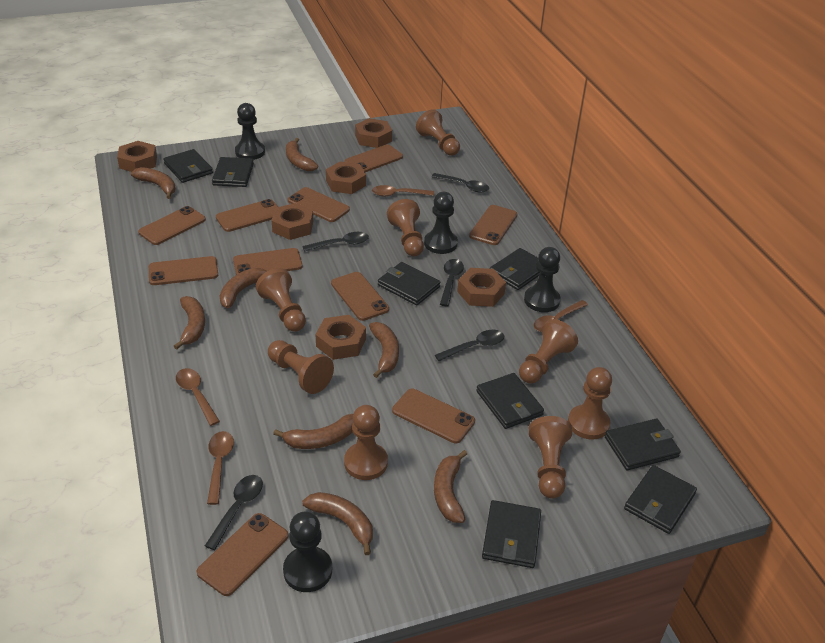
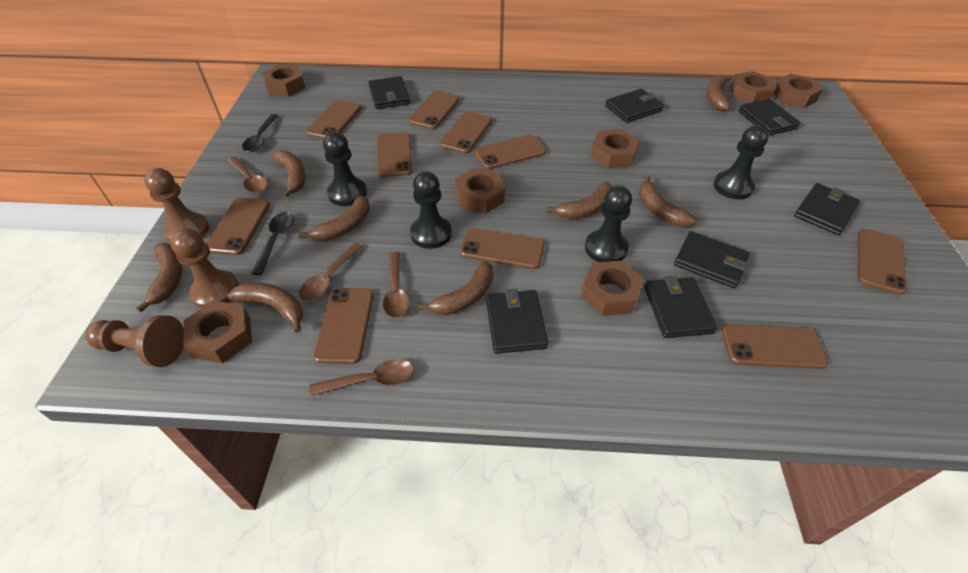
black spoon: [205,475,263,550] [302,232,369,252] [432,173,489,193] [435,330,504,361] [440,259,464,306] = 5 -> [242,114,278,152] [251,212,294,275] = 2
black wallet: [163,149,213,183] [212,157,254,187] [378,262,440,305] [476,373,544,429] [482,500,541,568] [489,248,540,290] [605,419,681,470] [624,465,697,534] = 8 -> [368,76,411,109] [486,289,548,354] [605,89,664,123] [644,276,718,338] [674,231,750,288] [738,99,801,136] [794,183,860,235] = 7
brown nut: [117,141,157,172] [272,203,313,240] [315,315,366,360] [326,162,366,194] [355,118,392,148] [457,268,506,307] = 6 -> [183,301,252,363] [263,64,305,97] [455,168,505,214] [581,261,644,316] [590,129,640,168] [731,71,775,103] [774,74,823,108] = 7
brown pawn: [256,268,306,332] [268,340,334,394] [344,405,388,480] [387,199,424,256] [416,109,460,156] [519,319,578,384] [529,416,572,499] [568,367,612,440] = 8 -> [85,315,184,367] [144,168,209,242] [170,228,239,308] = 3

